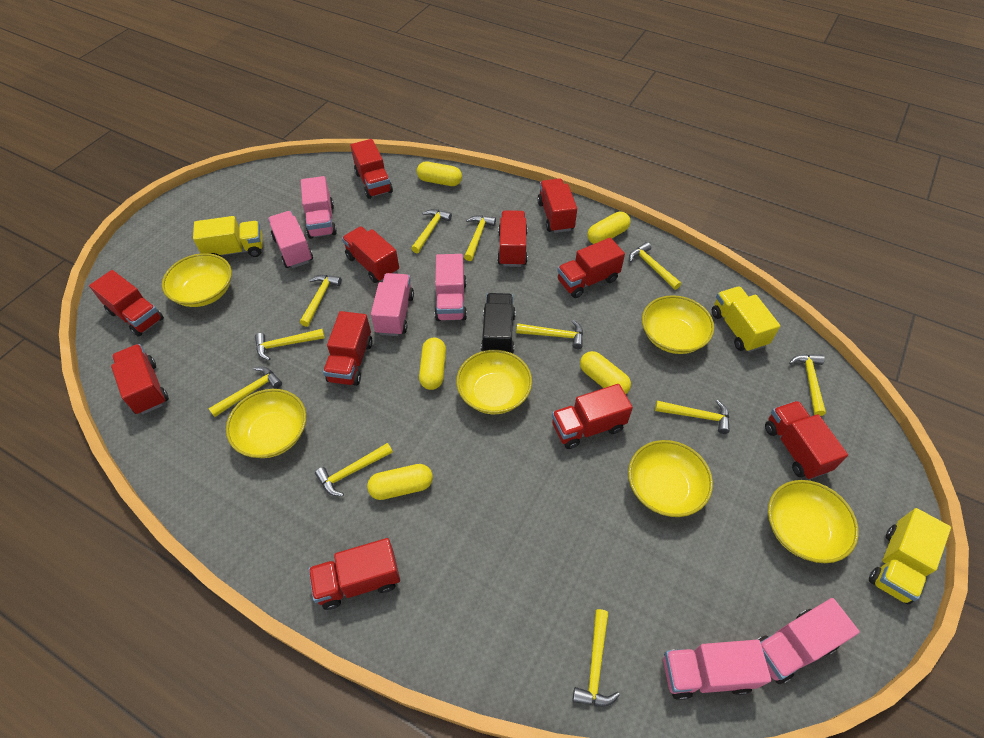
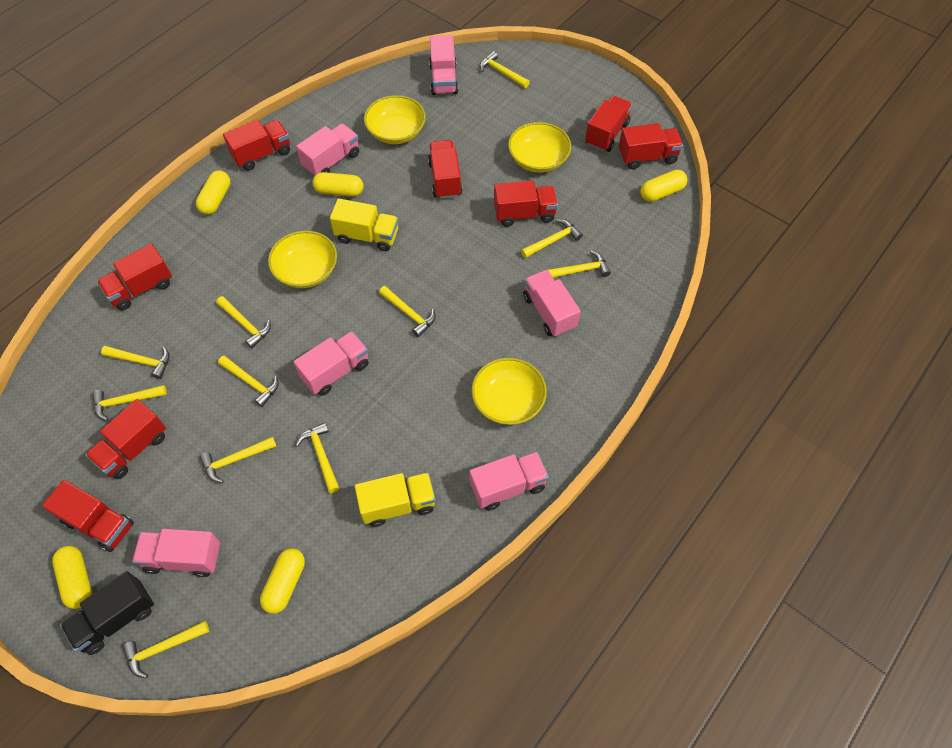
red truck: [89,270,164,337] [111,344,169,414] [308,538,400,610] [323,311,373,386] [342,226,399,283] [350,139,393,199] [497,210,528,267] [537,178,577,233] [552,384,633,449] [557,238,625,298] [765,401,848,480] = 11 -> [42,480,134,552] [85,399,166,479] [97,244,172,310] [223,119,290,171] [428,140,462,199] [494,180,558,227] [585,95,632,152] [619,123,683,169] = 8
yellow bowl: [162,253,232,307] [226,389,306,458] [456,350,532,414] [628,440,713,517] [642,295,714,354] [768,480,859,563] = 6 -> [268,231,337,288] [364,95,426,144] [471,358,547,425] [508,122,571,173] = 4
yellow truck: [193,216,263,257] [712,286,780,352] [869,508,951,605] = 3 -> [330,198,398,251] [355,473,436,527] = 2

